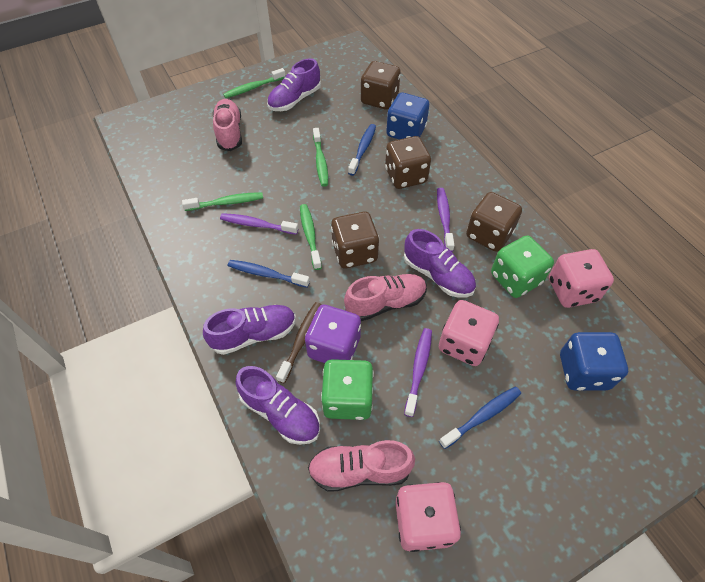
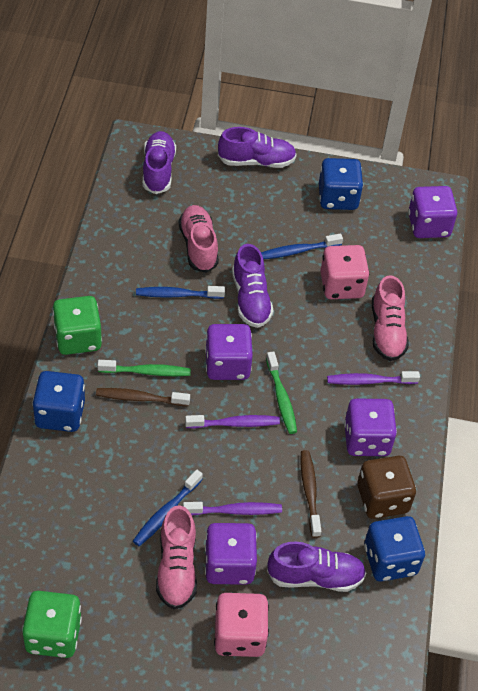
blue dice: [386,93,429,140] [560,332,628,390] = 2 -> [32,371,85,432] [319,158,363,210] [364,516,425,582] = 3
brown dice: [331,212,379,268] [361,61,401,109] [385,136,431,189] [466,192,522,252] = 4 -> [357,456,416,519] = 1
brown toothbrush: [276,302,322,383] = 1 -> [96,388,190,406] [301,450,321,538] = 2
green toothbrush: [182,192,263,211] [223,68,286,98] [300,204,322,270] [313,128,328,187] = 4 -> [97,360,191,376] [266,351,297,434] = 2
pink dice: [395,482,461,552] [439,300,499,366] [549,249,614,308] = 3 -> [214,593,269,657] [320,245,369,299] = 2
purple dice: [305,305,361,363] = 1 -> [205,324,253,380] [205,523,257,585] [344,399,397,456] [408,186,457,238] = 4

